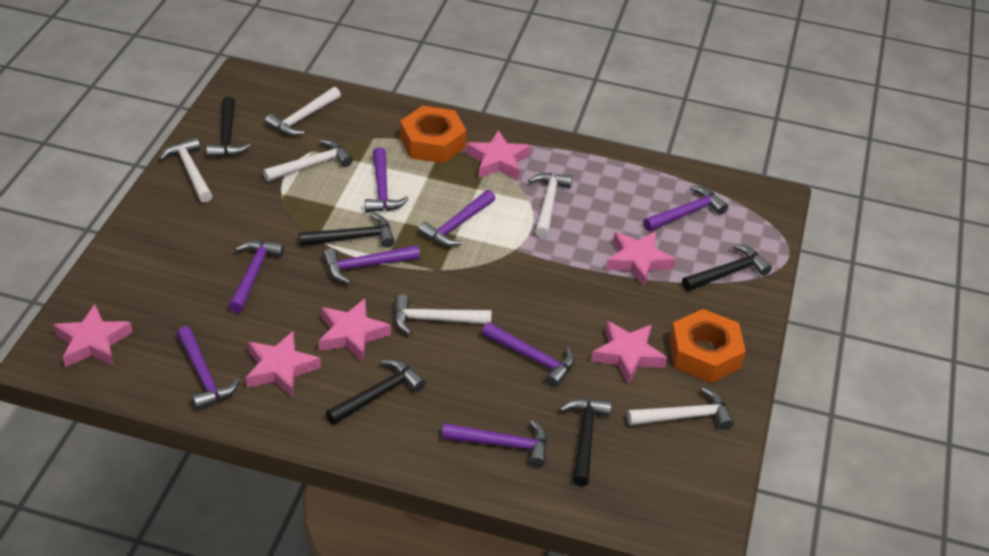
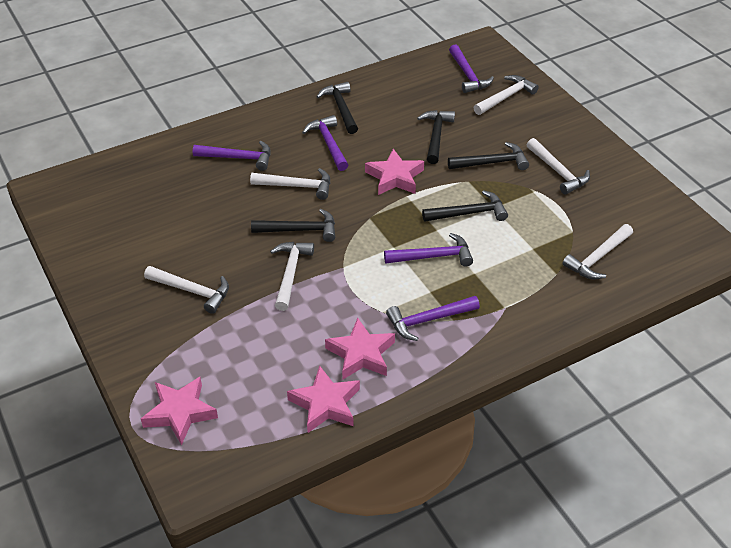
orange nut: [400,106,467,163] [669,309,746,383] = 2 -> none = 0
pink star: [53,304,133,367] [246,331,321,397] [319,299,391,362] [466,130,531,180] [591,321,667,385] [606,232,676,287] = 6 -> [141,377,218,445] [287,365,360,433] [325,317,395,379] [365,149,424,195] = 4
purple hammer: [177,326,240,410] [229,240,284,313] [323,245,420,284] [365,147,409,213] [418,190,496,247] [442,420,547,467] [482,322,575,387] [643,186,728,231] = 8 -> [193,141,271,171] [302,115,348,171] [384,233,473,267] [386,296,480,341] [449,44,494,93] = 5

